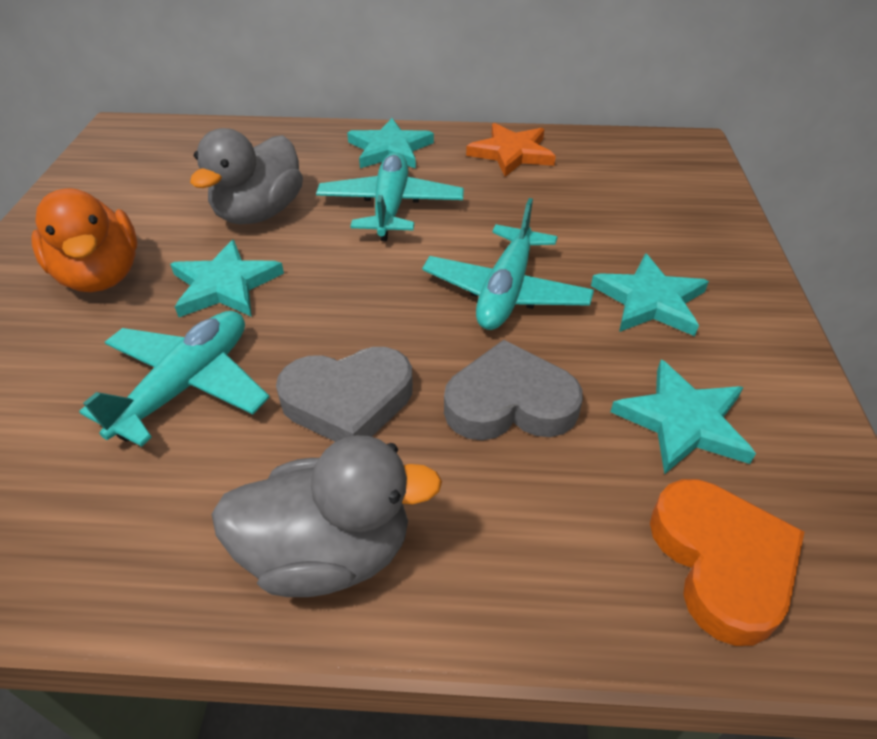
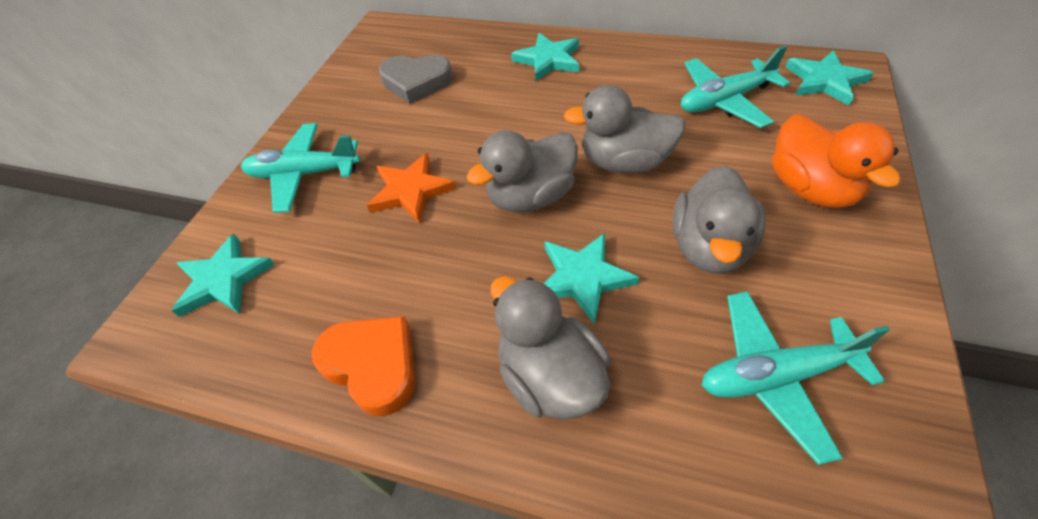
grey duck: [190,128,303,224] [212,435,442,597] = 2 -> [466,130,578,213] [490,276,610,420] [564,85,686,173] [673,165,766,274] = 4
grey heart: [276,347,413,442] [444,340,583,440] = 2 -> [379,55,453,104] = 1

